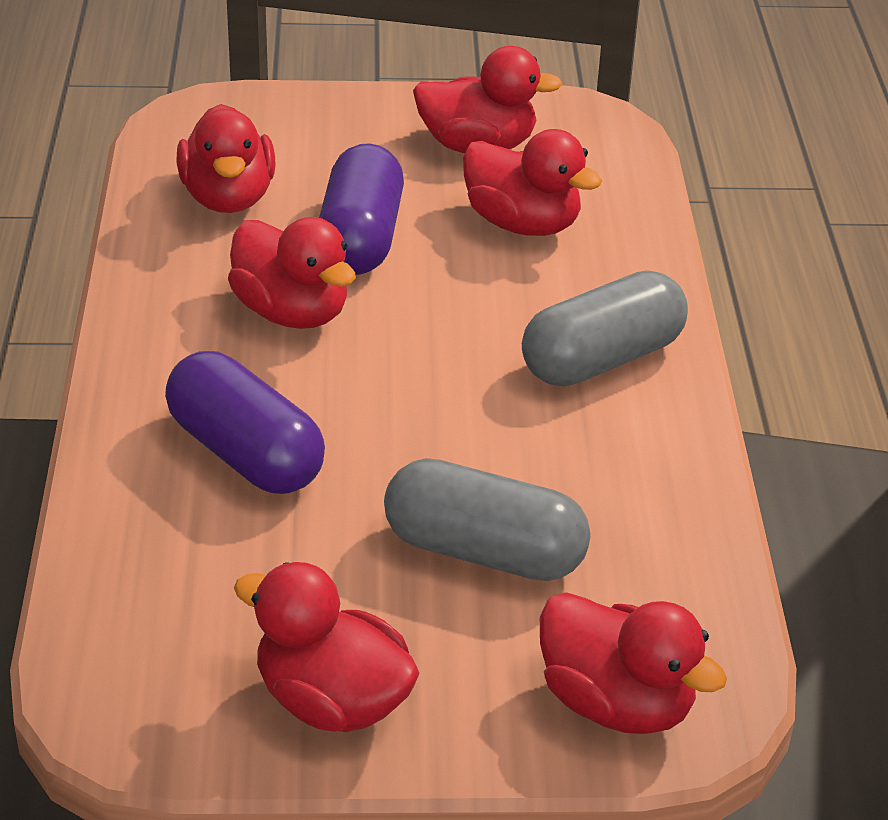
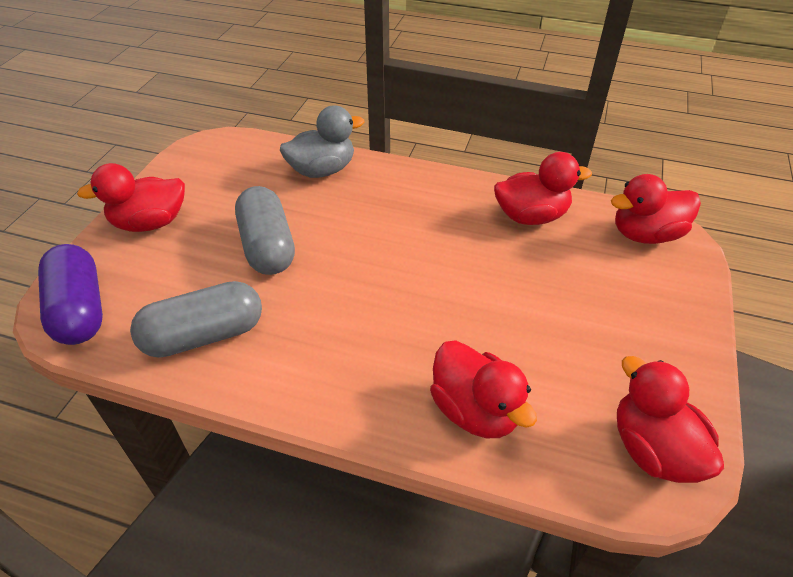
grey duck: none = 0 -> [280,105,364,178] = 1
purple capsule: [165,351,325,494] [319,143,404,275] = 2 -> [38,244,103,345] = 1
red duck: [176,104,275,213] [228,217,356,329] [234,562,420,732] [413,46,563,153] [463,129,602,236] [540,592,727,734] = 6 -> [77,163,185,232] [430,340,537,438] [494,152,592,225] [611,174,701,244] [617,356,724,483] = 5

